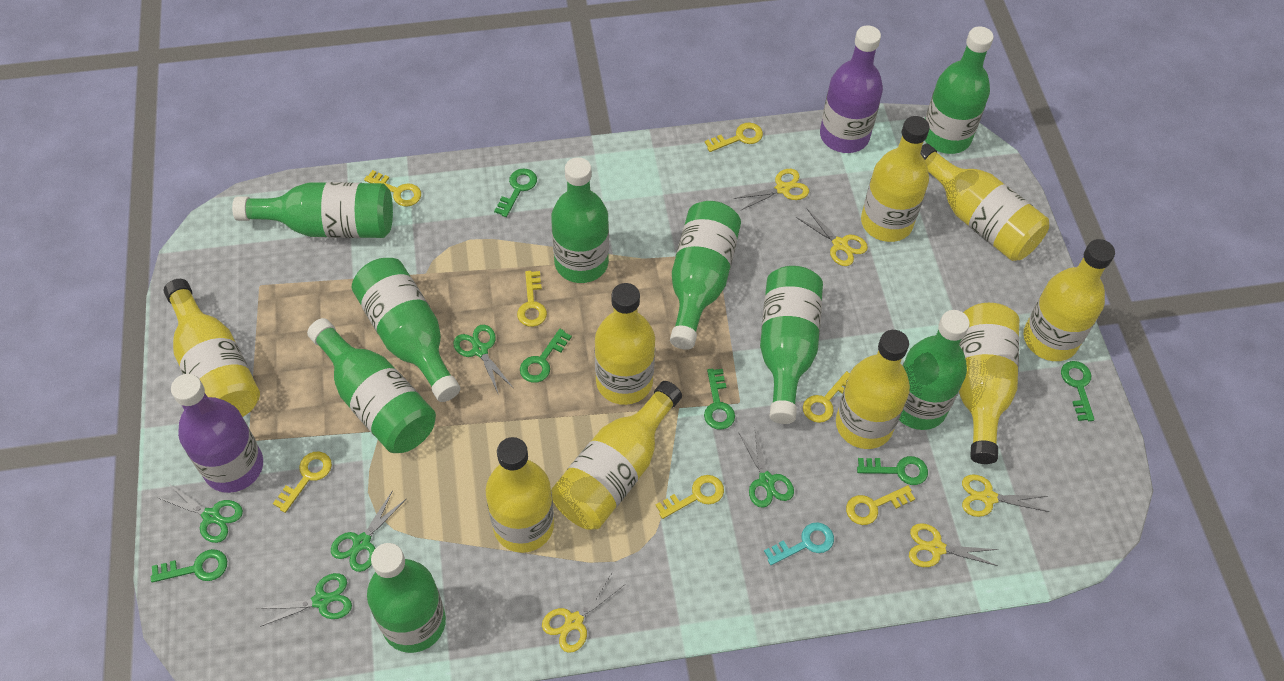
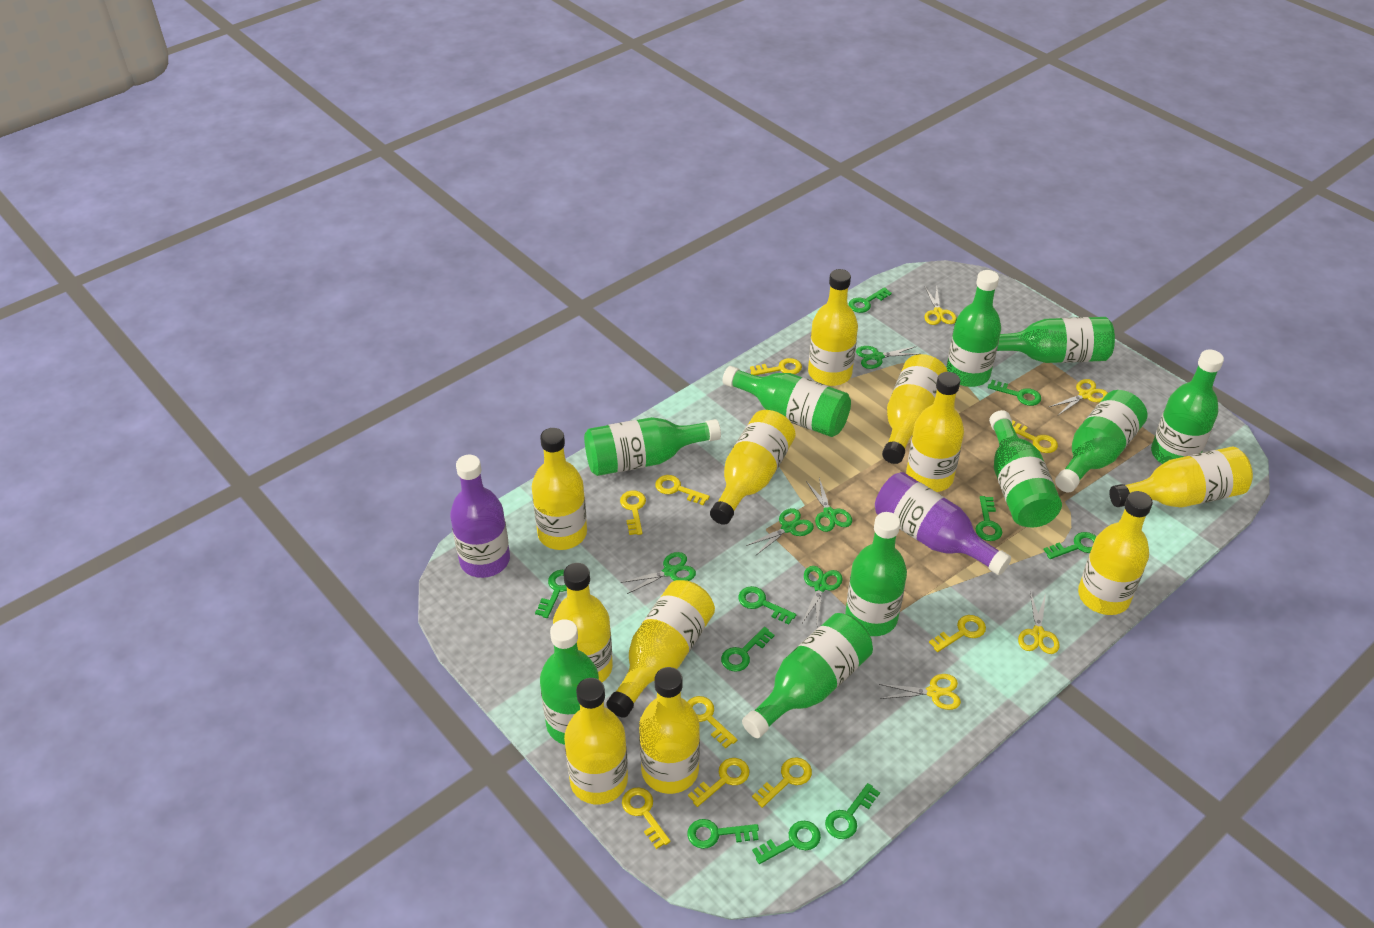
green bottle: [232,182,393,238] [307,318,436,453] [352,258,460,402] [367,543,446,653] [551,157,609,283] [670,201,741,350] [760,266,823,424] [899,310,970,430] [925,26,994,154] = 9 -> [540,619,599,745] [584,417,721,476] [722,366,851,437] [742,613,873,738] [845,512,907,636] [946,270,1001,387] [989,410,1062,528] [997,317,1115,363] [1055,390,1147,493] [1151,350,1224,464] = 10
green key: [151,549,227,583] [494,169,537,217] [520,329,572,383] [704,369,735,430] [857,456,928,485] [1061,361,1094,421] = 6 -> [535,570,567,618] [687,819,759,849] [721,627,774,672] [738,586,796,625] [752,821,821,864] [825,783,880,839] [848,287,892,313] [976,496,1002,541] [988,380,1041,406] [1043,532,1097,559] = 10
turquoise key: [764,522,834,565] = 1 -> none = 0
yellow bottle: [164,279,260,417] [486,437,554,553] [551,381,682,530] [595,283,655,405] [836,330,910,449] [861,116,930,242] [920,143,1049,261] [959,303,1019,464] [1023,239,1115,361] = 9 -> [532,428,587,550] [553,563,613,682] [564,678,628,804] [606,580,715,718] [639,667,700,794] [710,410,796,525] [808,269,858,386] [882,354,948,464] [906,372,964,492] [1078,491,1153,615] [1109,446,1253,507] = 11
yellow key: [273,452,332,513] [364,170,421,207] [517,271,547,327] [656,475,724,519] [705,122,763,152] [803,371,850,423] [846,485,915,525] = 7 -> [620,490,646,535] [622,787,671,849] [655,475,710,505] [688,696,737,749] [688,758,749,807] [750,358,802,375] [752,757,812,808] [929,615,986,652] [1012,420,1058,453] = 9
yellow scissors: [542,573,624,653] [733,169,809,211] [796,208,868,266] [909,523,998,567] [962,474,1049,517] = 5 -> [879,674,961,710] [924,287,957,325] [1018,592,1059,654] [1049,379,1108,415] = 4

